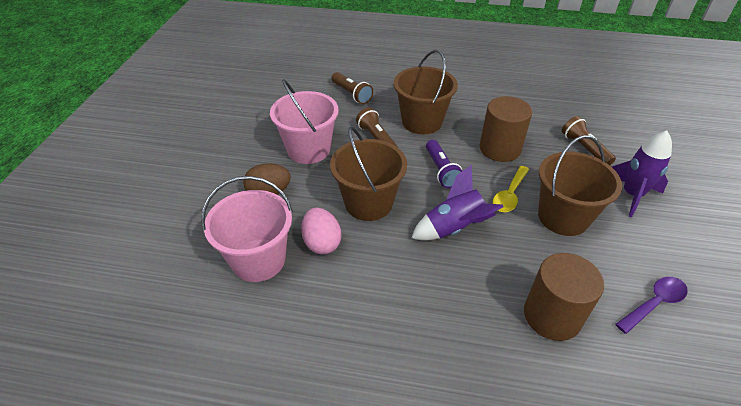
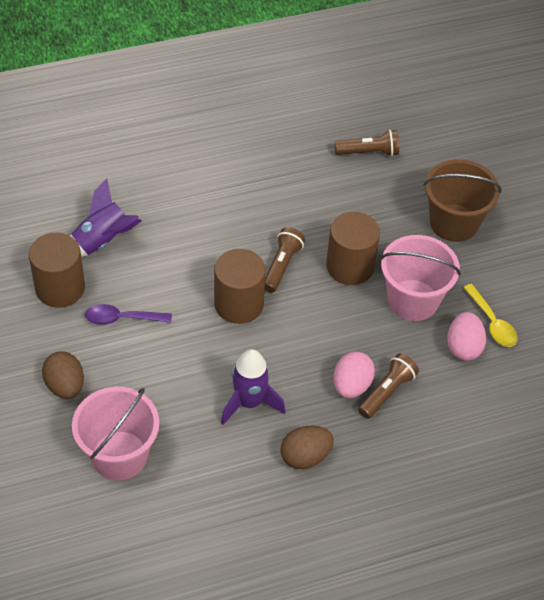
brown bucket: [330,127,407,221] [394,50,458,134] [538,135,622,236] = 3 -> [424,159,502,242] = 1
brown cylinder: [480,96,532,162] [524,253,604,341] = 2 -> [29,233,85,308] [214,249,266,324] [326,212,380,285] = 3
brown egg: [243,163,291,195] = 1 -> [42,351,84,399] [280,426,334,469] = 2
pink egg: [301,208,341,255] = 1 -> [334,352,375,398] [447,312,486,361] = 2
purple flashlight: [426,140,462,188] = 1 -> none = 0

